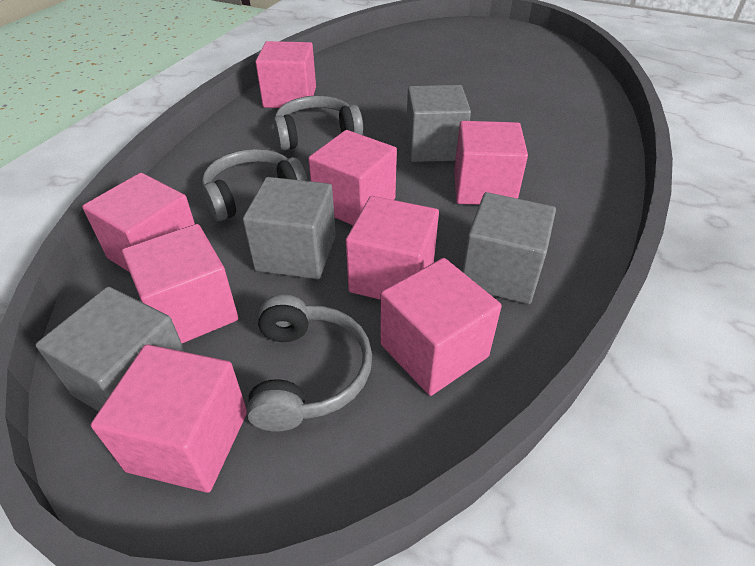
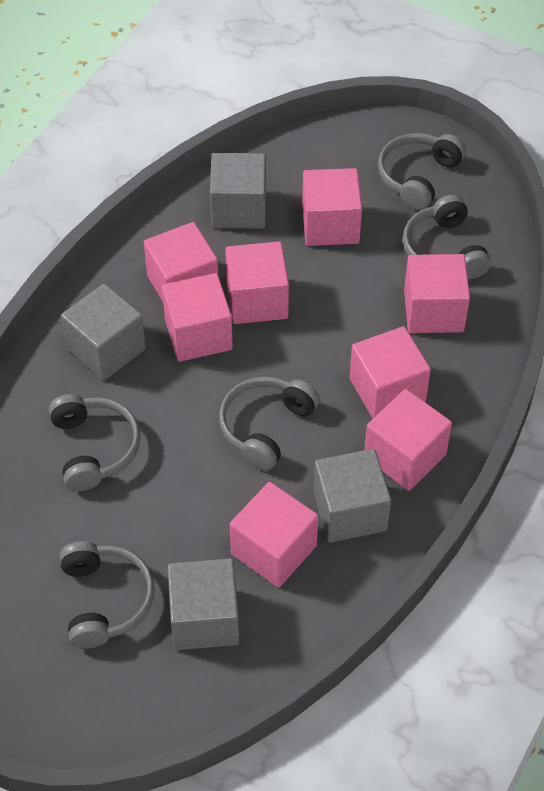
grey headphones: [202,149,308,221] [247,294,372,432] [274,95,363,151] = 3 -> [49,394,141,491] [60,541,154,649] [219,377,320,471] [378,133,466,210] [402,194,491,279] = 5

